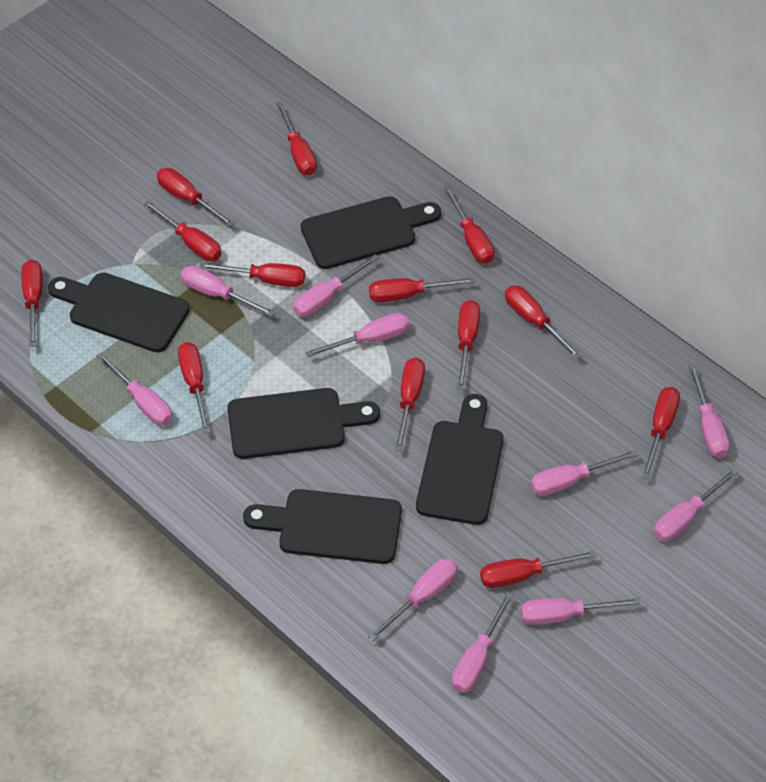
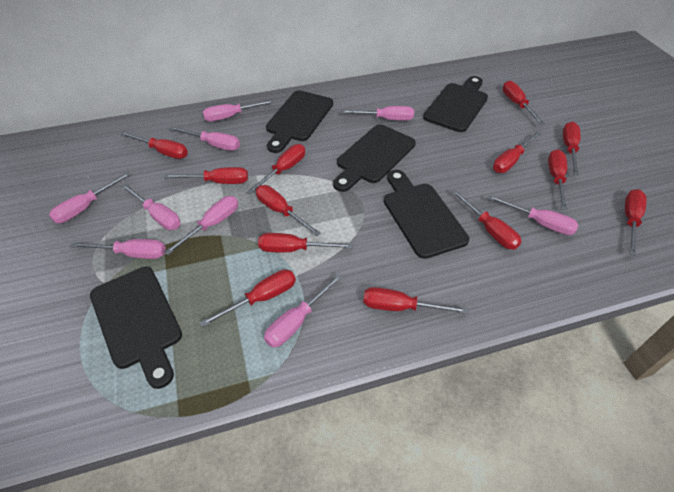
pink screwdriver: [97,352,172,425] [181,266,275,317] [293,254,379,317] [305,313,409,357] [368,558,458,641] [452,592,514,693] [521,598,641,625] [530,450,638,496] [654,468,739,541] [688,364,730,458] = 10 -> [49,172,131,223] [70,239,166,259] [121,184,181,230] [164,196,238,255] [170,127,240,151] [203,99,275,121] [264,274,342,348] [341,106,414,121] [487,195,579,235] = 9

